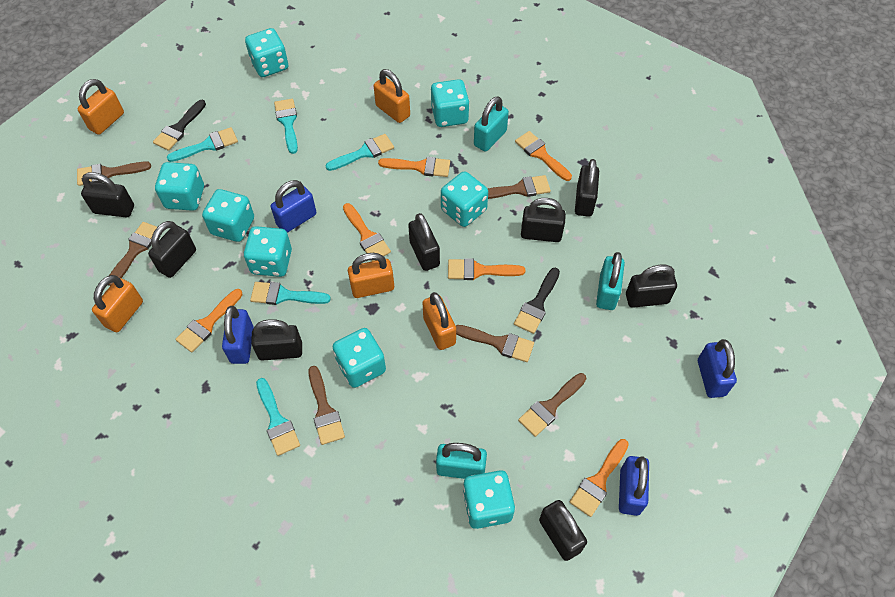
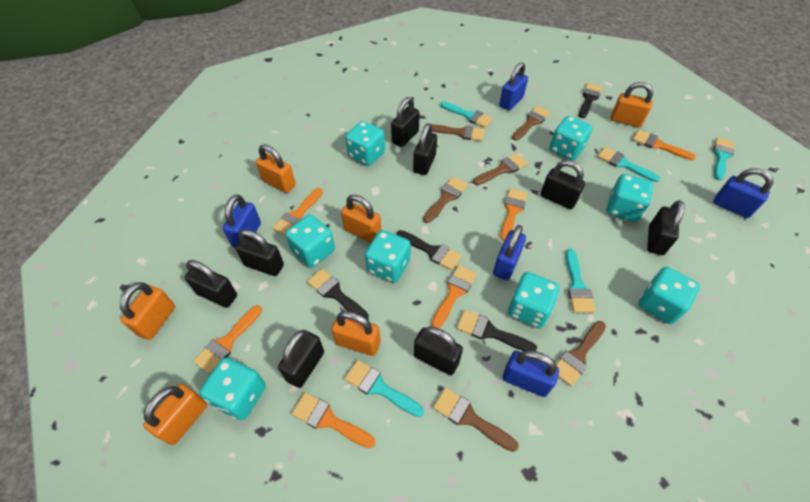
black brush: [153,100,206,151] [514,268,560,334] = 2 -> [307,269,369,320] [396,230,462,270] [457,310,537,351] [579,83,603,118] = 4
blue padlock: [222,306,254,364] [271,180,316,233] [619,456,649,516] [698,339,737,398] = 4 -> [223,194,261,247] [493,225,526,280] [499,62,528,110] [503,350,559,397] [713,168,773,218] = 5
orange padlock: [77,79,124,135] [92,275,143,332] [348,253,394,298] [374,69,410,123] [422,292,456,350] = 5 -> [120,282,175,340] [143,384,207,445] [256,144,296,193] [331,311,381,356] [341,194,381,243] [610,82,653,127] = 6
turquoise padlock: [436,443,487,479] [474,96,509,152] [596,252,625,310] = 3 -> none = 0

